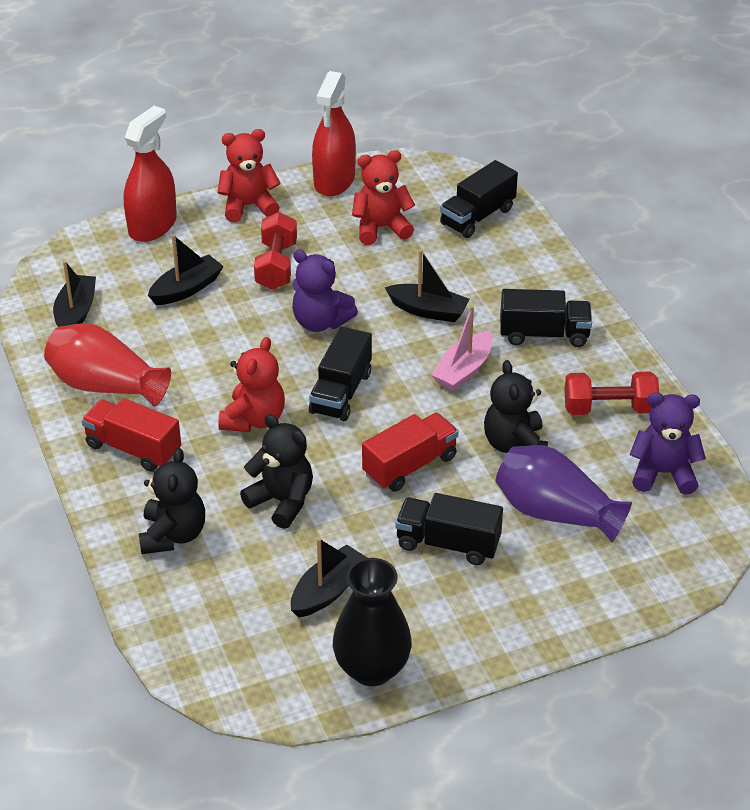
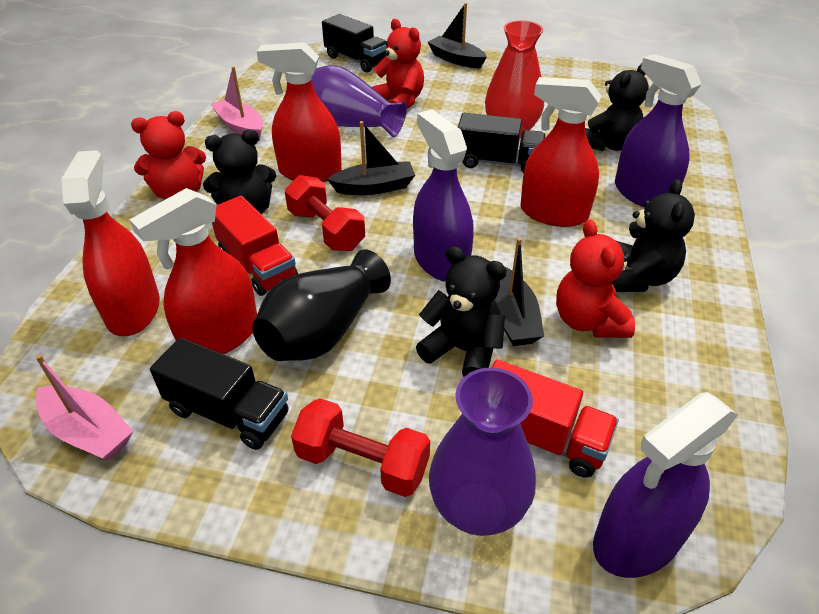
black boat: [53,261,96,327] [148,234,224,305] [291,538,367,618] [385,250,469,322] = 4 -> [327,121,415,195] [428,3,487,68] [495,238,544,346] = 3
black teddy bear: [139,448,205,554] [240,414,313,529] [484,360,548,453] = 3 -> [203,129,276,214] [416,246,507,377] [585,63,649,151] [612,179,695,292] = 4
black truck: [309,327,372,421] [395,493,503,565] [440,160,518,238] [500,289,592,347] = 4 -> [150,338,289,450] [322,14,387,73] [458,113,546,173] = 3
pink boat: [431,306,493,391] = 1 -> [35,354,133,461] [210,66,263,141] = 2
purple spray bottle: none = 0 -> [413,109,474,282] [593,392,738,578] [615,54,701,207] = 3
purple teddy bear: [292,249,358,332] [630,392,706,494] = 2 -> none = 0
purple vase: [495,445,632,542] = 1 -> [311,65,407,138] [429,368,536,536] = 2
red spray bottle: [124,106,177,242] [312,71,356,196] = 2 -> [61,150,160,336] [129,188,257,354] [257,42,342,182] [520,77,601,227] = 4

